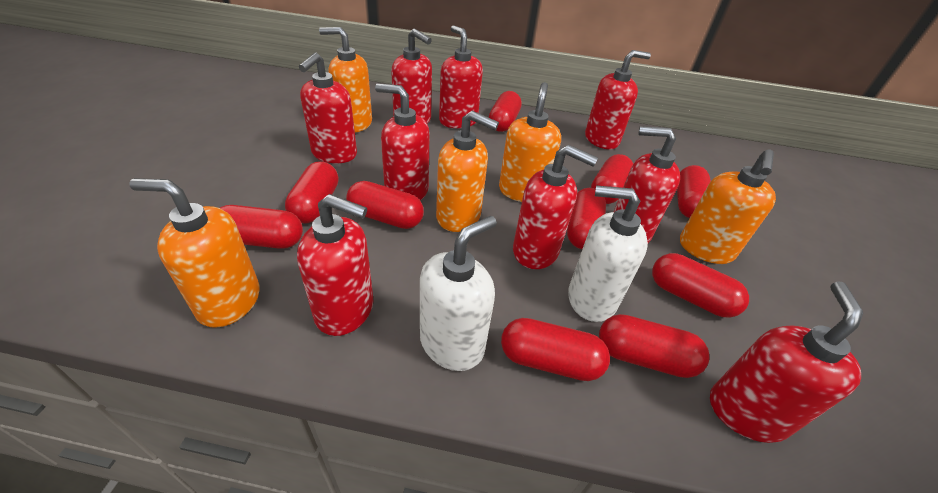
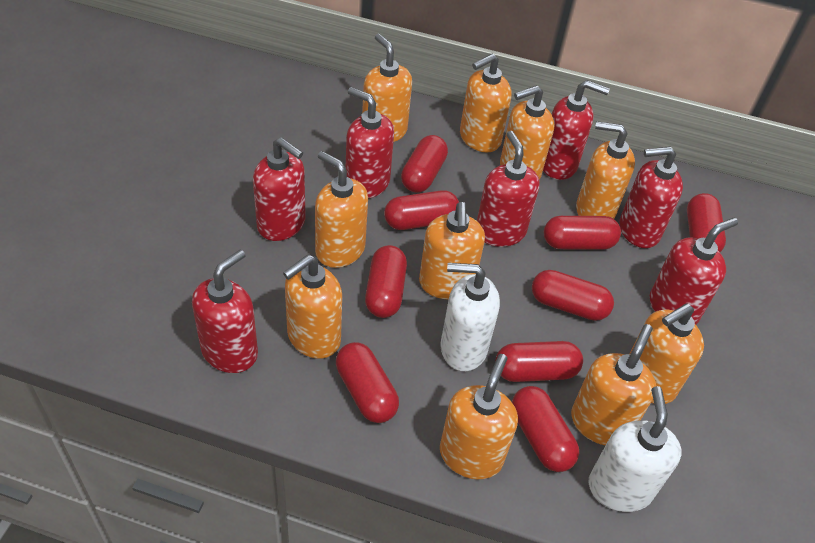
orange soap dispenser: [129,178,260,328] [319,27,372,133] [436,111,499,232] [499,82,561,202] [680,150,776,264] = 5 -> [283,255,342,359] [315,151,368,268] [362,34,412,142] [419,202,485,299] [440,354,518,479] [460,54,511,152] [500,85,554,180] [571,324,656,445] [576,121,635,219] [629,304,704,404] = 10
red capsule: [220,205,303,249] [285,161,338,223] [346,181,424,229] [489,91,522,132] [501,318,610,381] [567,188,606,249] [591,154,633,204] [599,314,709,378] [652,253,749,318] [677,165,711,218] = 10 -> [336,342,399,423] [365,245,407,318] [384,190,459,230] [401,135,448,193] [495,341,583,382] [512,386,579,472] [532,270,614,321] [544,216,621,250] [687,193,726,252] = 9
red soap dispenser: [297,194,373,336] [299,53,357,163] [375,84,430,201] [391,29,432,124] [439,25,483,128] [513,145,598,269] [585,50,651,149] [613,126,680,243] [710,282,863,443] = 9 -> [192,250,258,373] [253,137,305,241] [346,87,394,198] [477,131,540,247] [543,80,610,180] [620,146,683,248] [650,218,738,325] = 7

